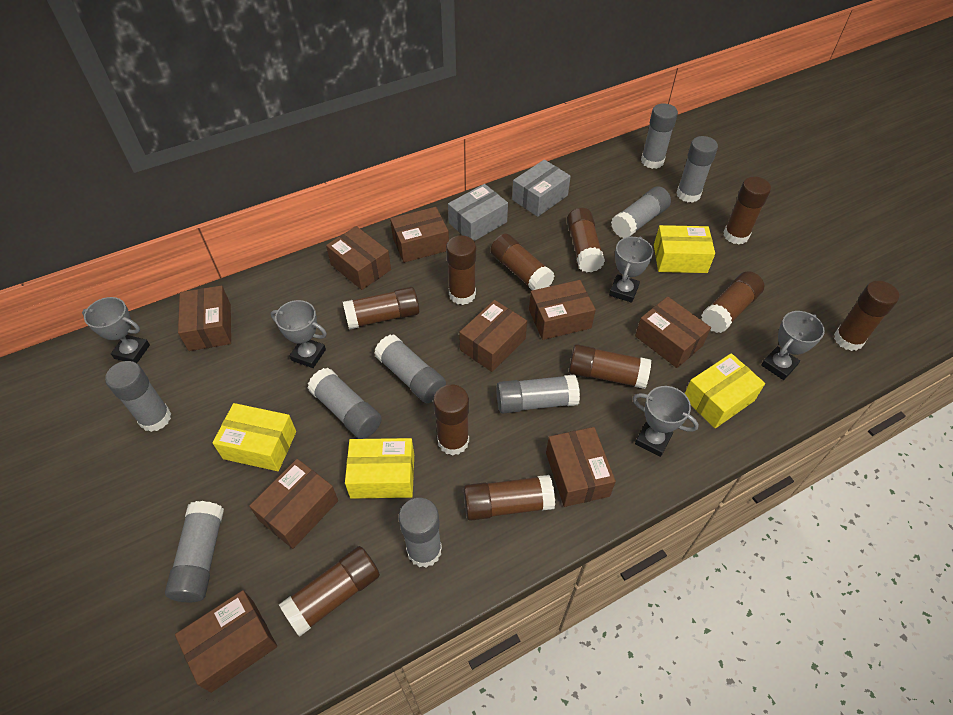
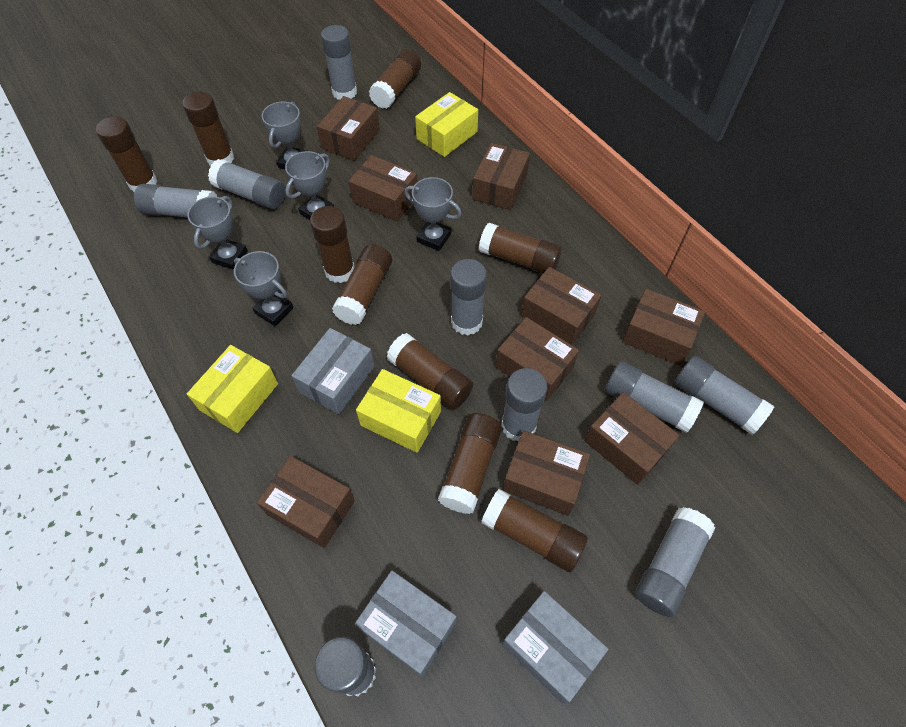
brown glue stick: [279,546,380,637] [343,287,420,330] [433,384,469,456] [446,235,476,305] [463,475,555,521] [490,234,555,290] [567,208,605,273] [569,344,651,389] [701,271,764,333] [723,177,771,245] [834,281,899,351] = 11 -> [96,116,158,192] [182,91,234,166] [310,206,354,283] [332,244,392,325] [369,49,421,109] [386,333,473,410] [438,413,502,514] [479,223,562,274] [481,489,588,572] = 9
grey box: [448,184,508,241] [512,160,571,217] = 2 -> [291,328,375,414] [355,571,456,677] [502,591,608,704] = 3
yellow box: [213,403,296,471] [345,438,414,499] [654,225,715,273] [684,353,765,428] = 4 -> [187,345,278,433] [356,369,441,453] [415,92,478,157] = 3

